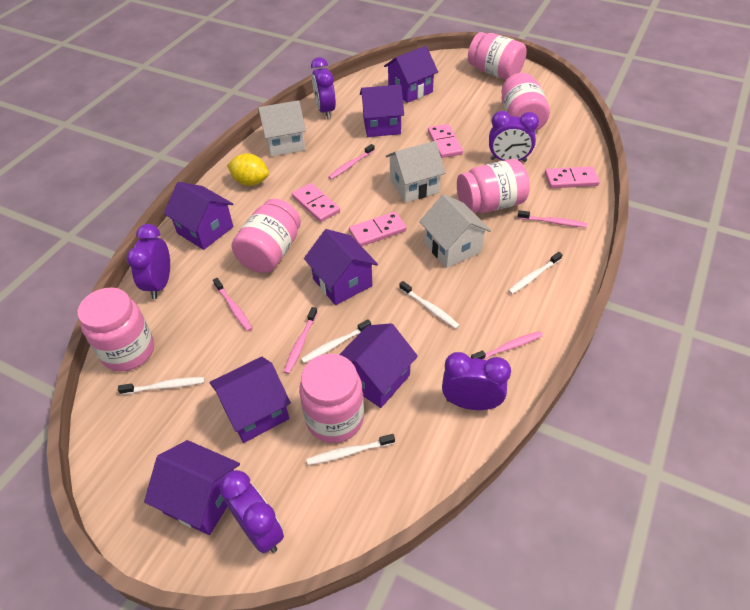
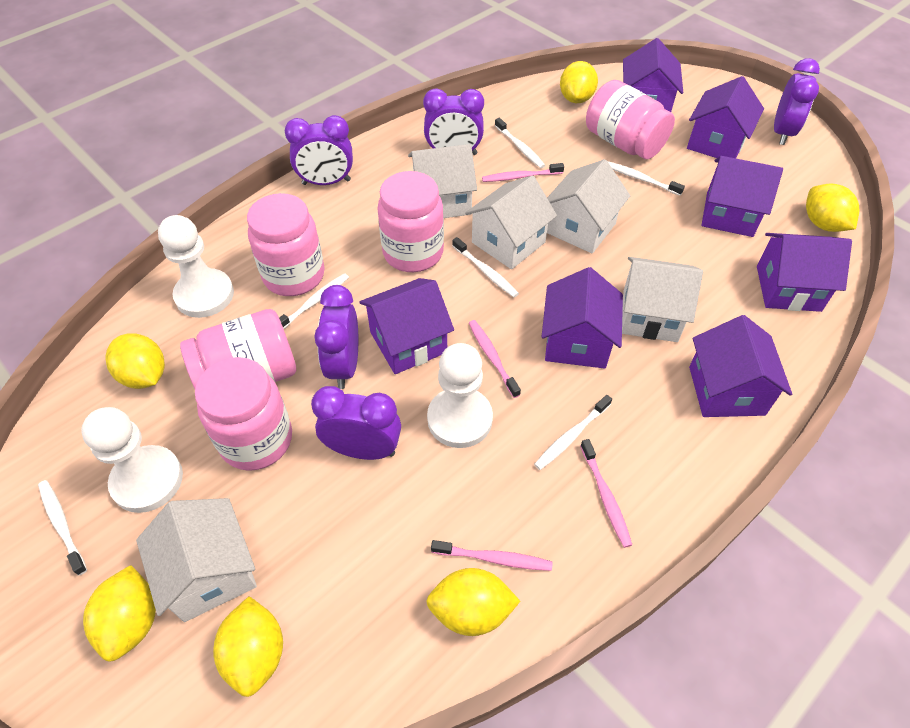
pink domino: [292,183,340,222] [349,212,407,246] [428,124,463,158] [545,166,600,188] = 4 -> none = 0
pink jar: [78,287,154,371] [232,199,301,273] [299,354,364,443] [457,159,530,213] [468,32,527,80] [501,73,550,131] = 6 -> [180,309,296,389] [195,357,292,471] [247,193,325,296] [377,171,444,272] [586,80,675,159] = 5
pink toothbrush: [213,278,253,332] [284,307,318,374] [328,144,375,179] [471,331,543,360] [518,210,587,228] = 5 -> [431,540,553,571] [469,320,521,398] [482,163,564,182] [580,439,632,548] = 4
white house: [258,100,306,157] [386,141,445,203] [419,194,491,268] = 3 -> [136,498,257,622] [408,144,477,218] [465,175,557,269] [547,159,630,253] [622,257,703,342] = 5
white pawn: none = 0 -> [81,407,183,513] [158,215,234,318] [427,343,493,448] = 3
white toothbrush: [118,377,205,395] [301,319,371,363] [307,434,395,465] [399,281,460,329] [508,252,563,294] = 5 -> [38,480,87,576] [279,273,349,329] [452,237,519,297] [495,118,545,168] [534,395,612,470] [607,161,685,196] = 6
yellow lemon: [227,153,269,186] = 1 -> [83,565,156,662] [105,333,165,389] [213,596,283,697] [426,568,520,636] [560,61,598,103] [806,184,859,232] = 6

